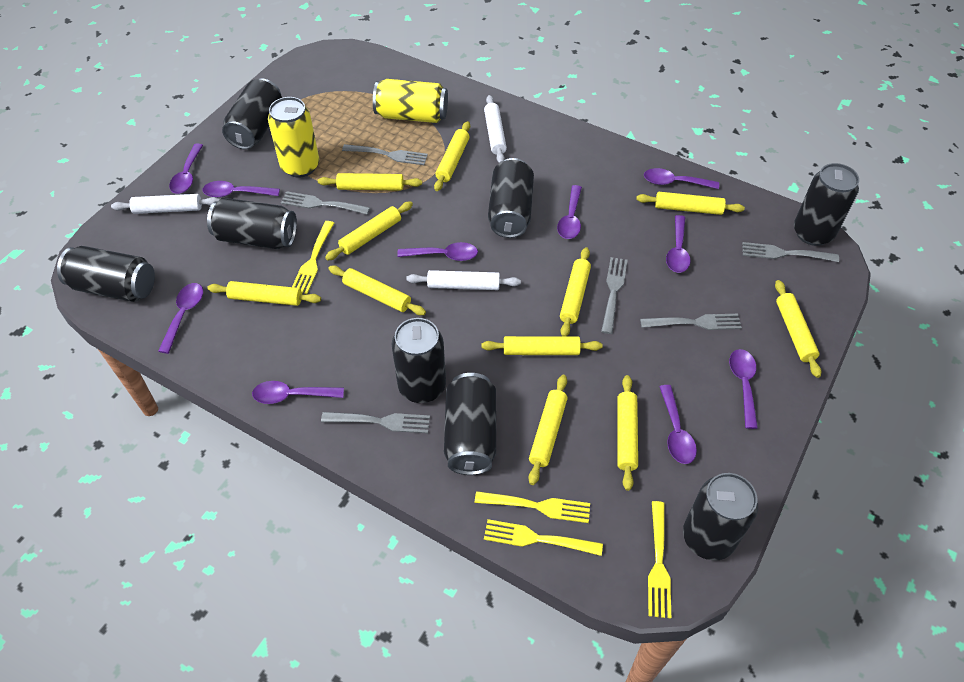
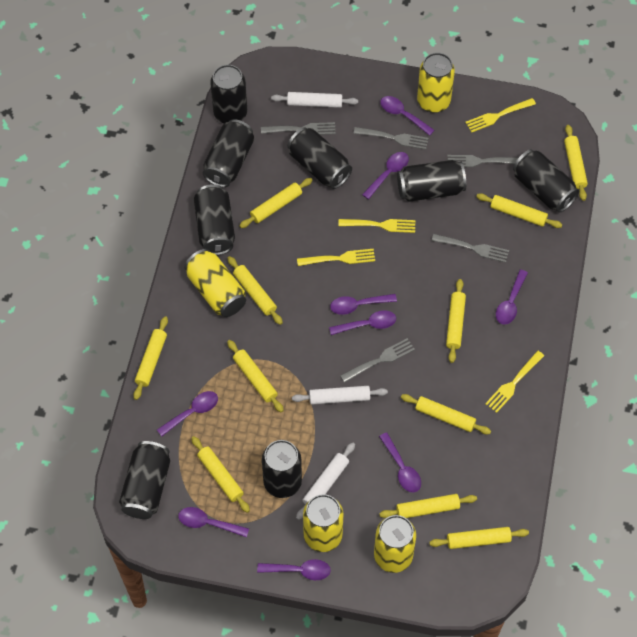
grey fork: [281,191,370,215] [321,412,430,433] [342,144,428,165] [601,257,628,334] [640,314,742,330] [742,242,839,262] = 6 -> [261,122,336,135] [340,338,415,383] [353,127,429,150] [432,234,509,263] [447,155,518,167] = 5
purple spoon: [158,283,203,354] [169,144,203,194] [203,181,280,198] [252,381,344,404] [397,242,478,261] [557,185,582,239] [644,168,719,189] [659,385,697,464] [666,215,691,273] [729,349,758,429] = 10 -> [157,391,218,437] [178,507,249,538] [257,559,331,580] [329,310,396,335] [330,294,397,315] [362,152,409,199] [379,432,421,493] [380,96,434,136] [496,269,528,325] = 9
yellow can: [268,97,320,178] [373,79,448,123] = 2 -> [184,249,246,317] [303,494,343,552] [374,515,416,573] [417,53,455,113] = 4

